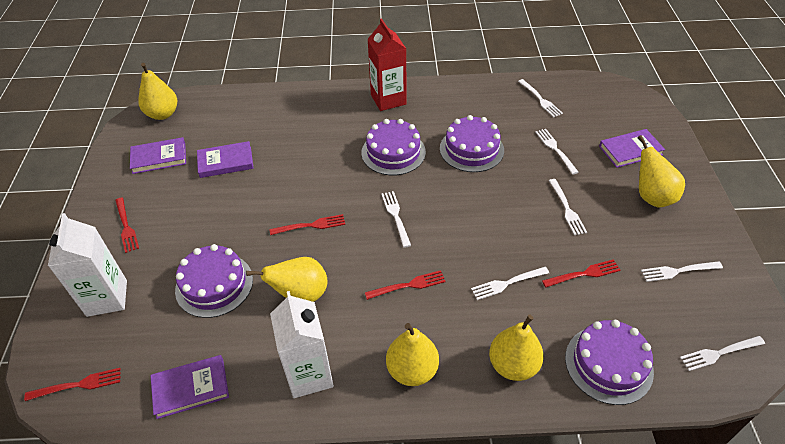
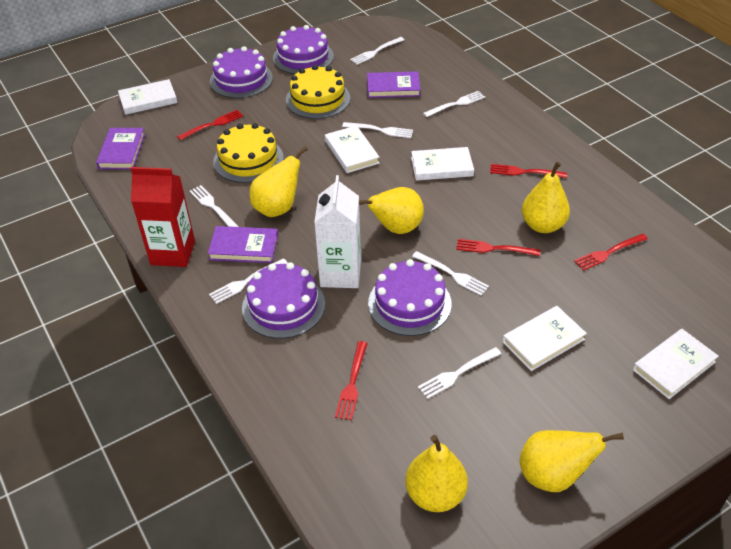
purple book: [130,137,186,174] [150,355,229,419] [197,141,254,178] [599,129,665,168] = 4 -> [96,128,145,169] [208,226,278,263] [367,71,421,98] = 3
white book: none = 0 -> [118,79,177,115] [325,125,380,173] [411,147,474,181] [503,306,587,371] [633,329,719,399] = 5
white carton: [48,213,127,317] [270,291,334,398] = 2 -> [314,175,361,288] = 1
yellow cake: none = 0 -> [213,123,284,183] [286,65,350,119] = 2

